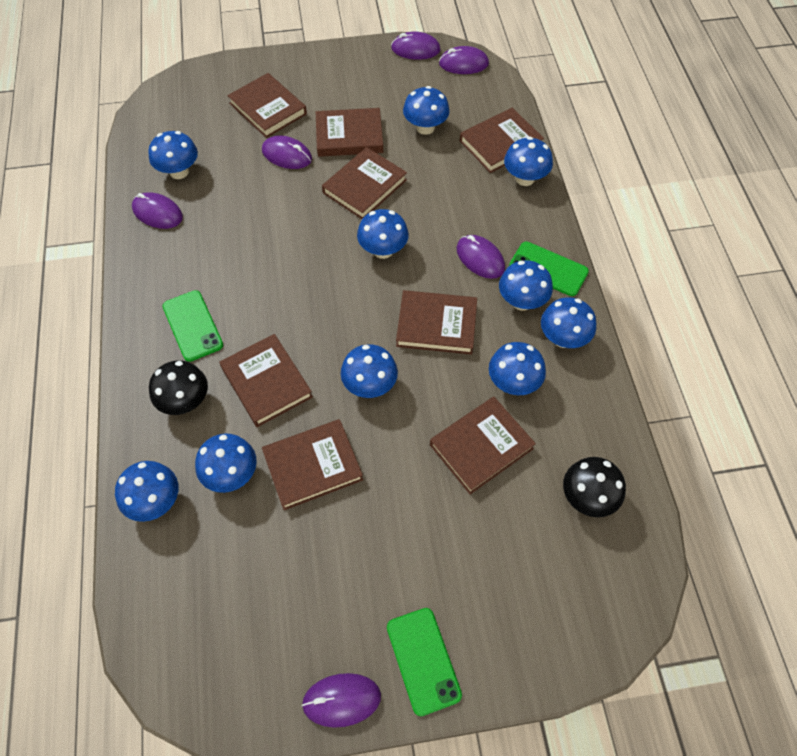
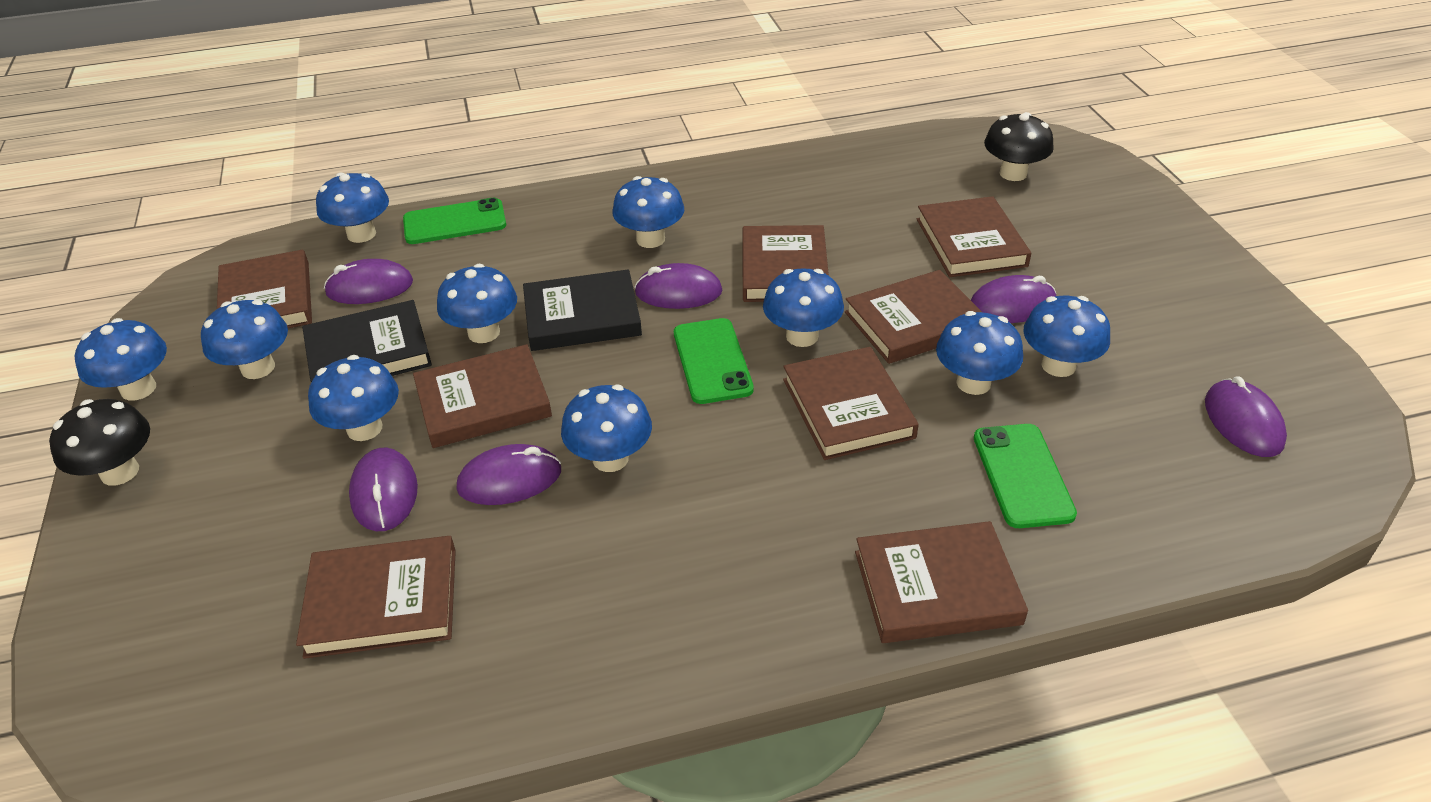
black book: none = 0 -> [302,300,432,382] [523,269,642,351] = 2

